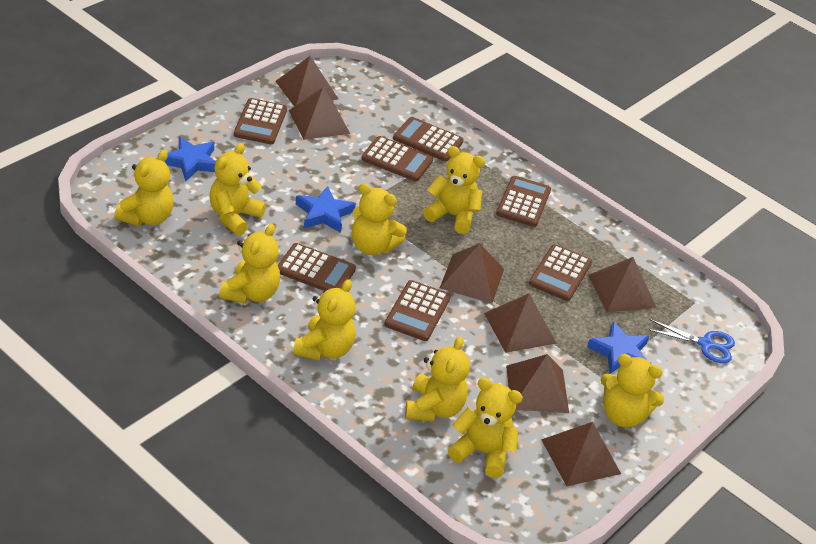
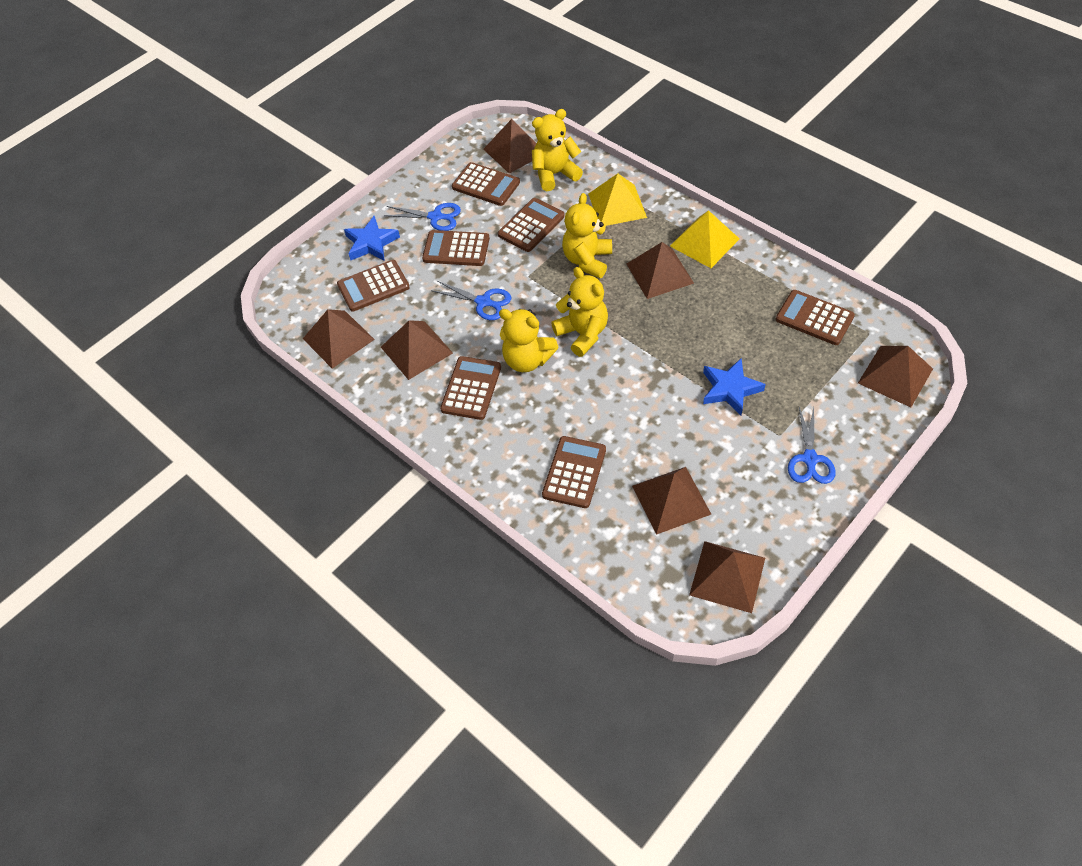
blue scissors: [646,319,735,363] = 1 -> [384,203,461,231] [431,281,511,320] [788,407,835,484] = 3
blue star: [165,137,216,181] [295,186,356,233] [587,321,649,374] = 3 -> [344,216,400,261] [703,358,766,415] = 2
yellow pyramid: none = 0 -> [588,173,647,226] [670,210,739,268] = 2
yellow teddy bear: [114,150,174,226] [209,143,266,235] [219,224,280,304] [293,279,356,361] [352,183,407,255] [405,337,470,422] [423,146,485,234] [448,378,523,478] [601,354,664,427] = 9 -> [499,309,559,372] [532,109,583,191] [551,267,608,357] [562,193,612,278] = 4

